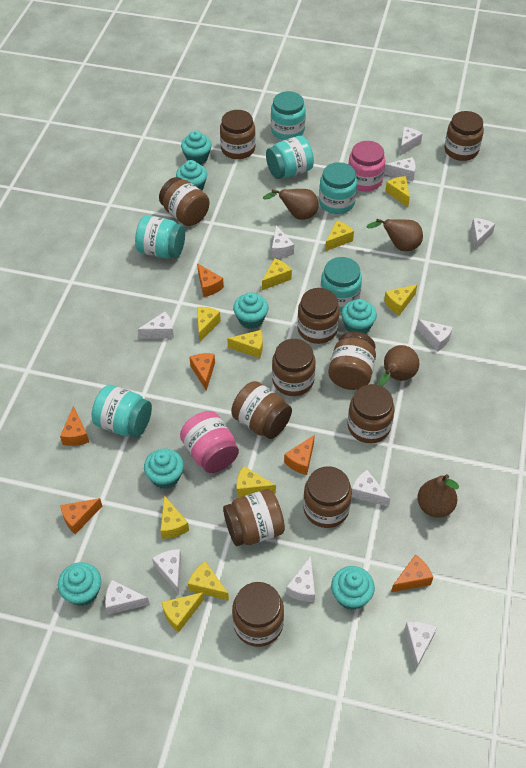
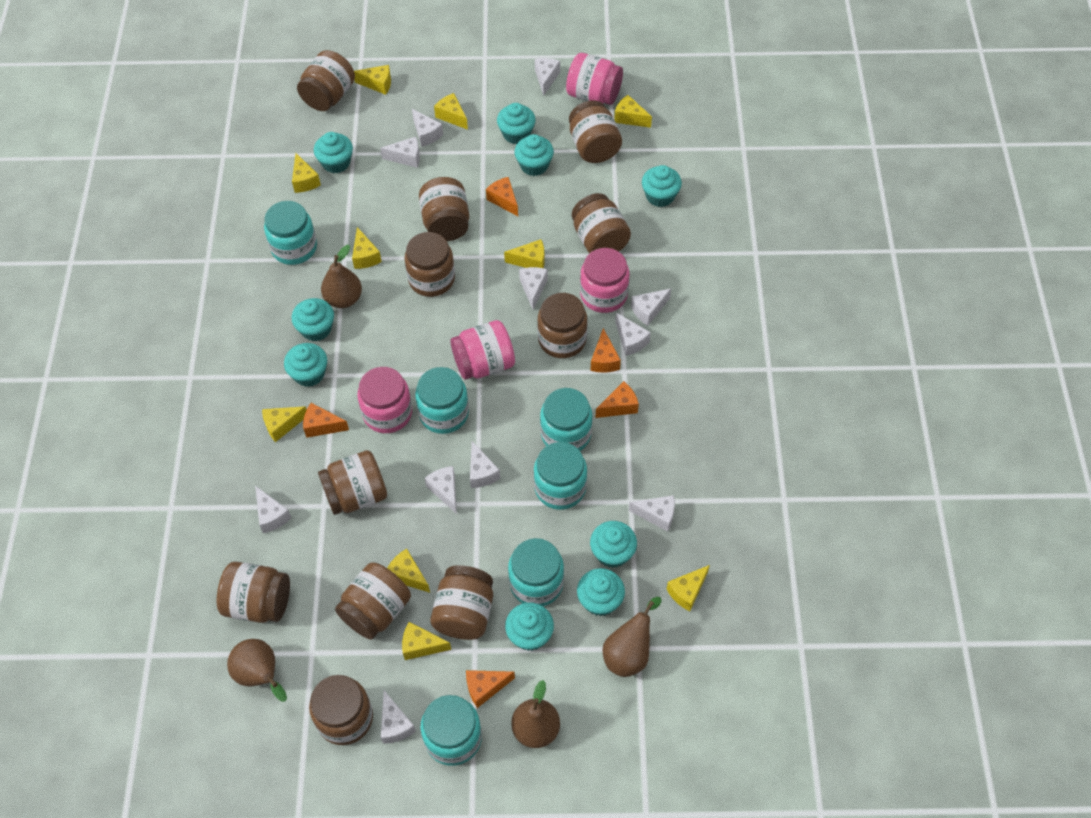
orange cheese: [60,406,89,446] [60,498,102,534] [189,353,215,391] [197,263,224,297] [284,435,315,475] [391,554,433,592] = 6 -> [303,403,349,438] [466,670,515,708] [486,177,518,216] [591,328,621,373] [595,381,639,418] = 5
pink jar: [180,411,239,473] [348,141,385,192] = 2 -> [357,367,412,433] [450,320,515,380] [566,53,623,105] [580,248,629,313] = 4
turquoise cupcake: [58,562,101,606] [144,449,184,489] [176,160,207,190] [181,130,211,164] [233,292,269,329] [331,566,375,610] [341,299,377,334] = 7 -> [284,343,327,387] [292,298,334,341] [314,132,353,173] [497,103,535,144] [505,602,554,651] [514,134,554,176] [577,568,625,616] [590,521,637,568] [642,165,682,207] = 9

